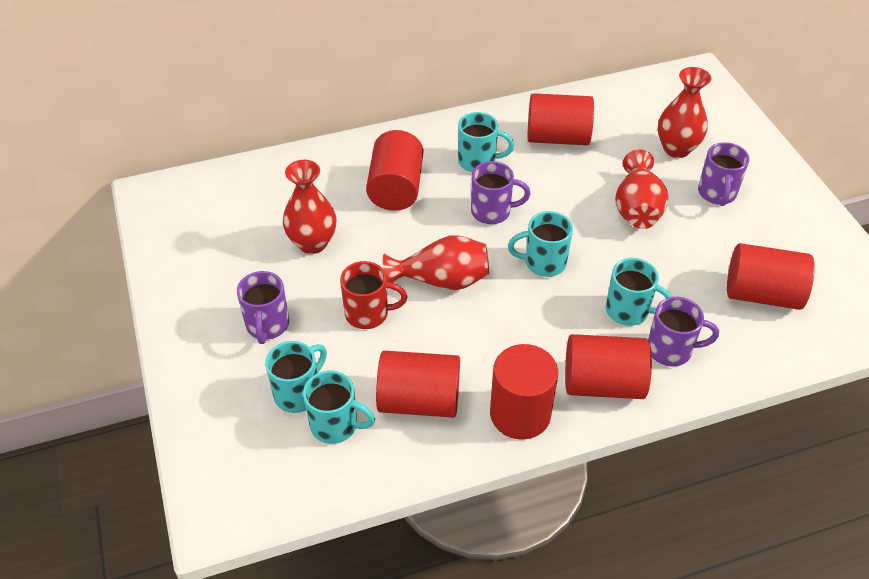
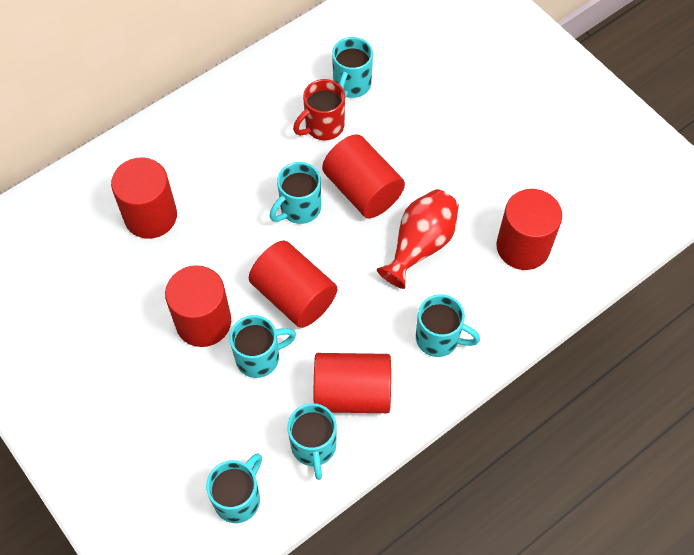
purple mug: [237,271,289,344] [471,161,530,224] [648,297,719,366] [698,142,750,206] = 4 -> none = 0
red vase: [283,160,336,254] [383,235,489,290] [615,149,668,229] [657,67,711,158] = 4 -> [377,189,459,289] = 1
turquoise mug: [265,341,327,413] [303,371,375,444] [458,112,514,172] [508,211,573,277] [606,258,672,326] = 5 -> [206,454,262,523] [229,315,296,378] [270,162,321,224] [287,403,337,480] [332,37,373,98] [416,294,480,357] = 6

